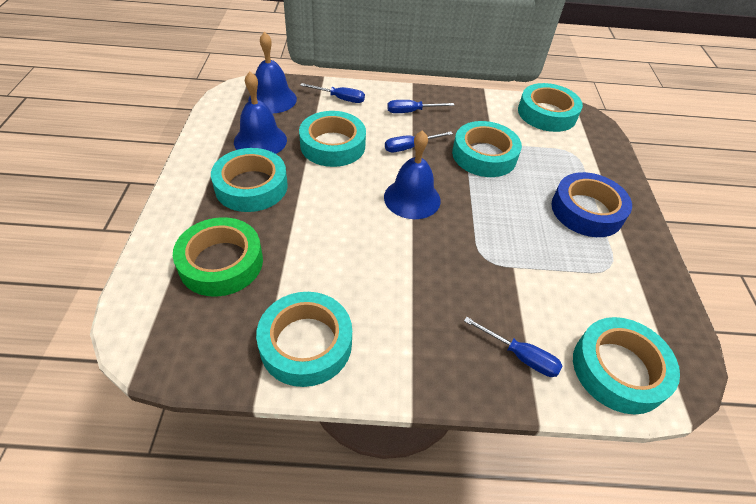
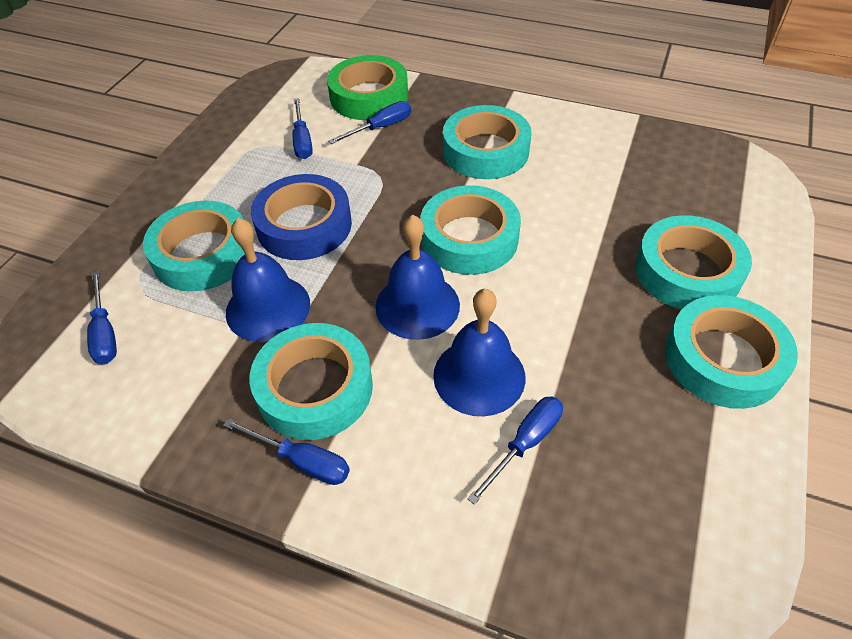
blue screwdriver: [300,83,365,103] [385,131,453,152] [387,100,454,113] [464,317,563,377] = 4 -> [87,271,117,364] [223,419,350,485] [292,98,313,159] [328,101,411,144] [467,397,563,505] = 5

